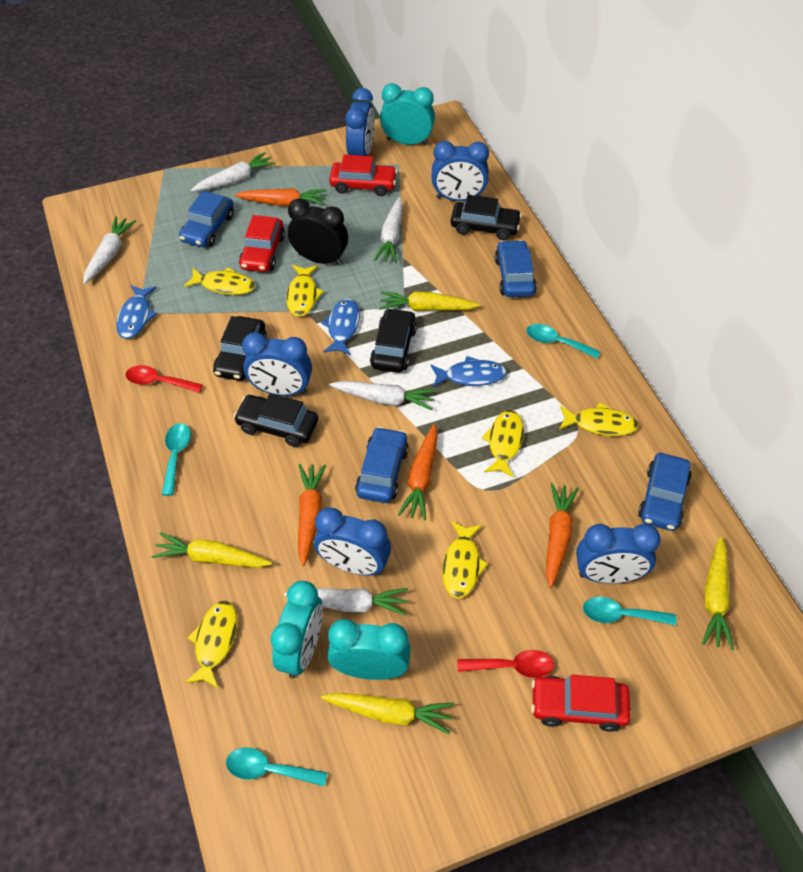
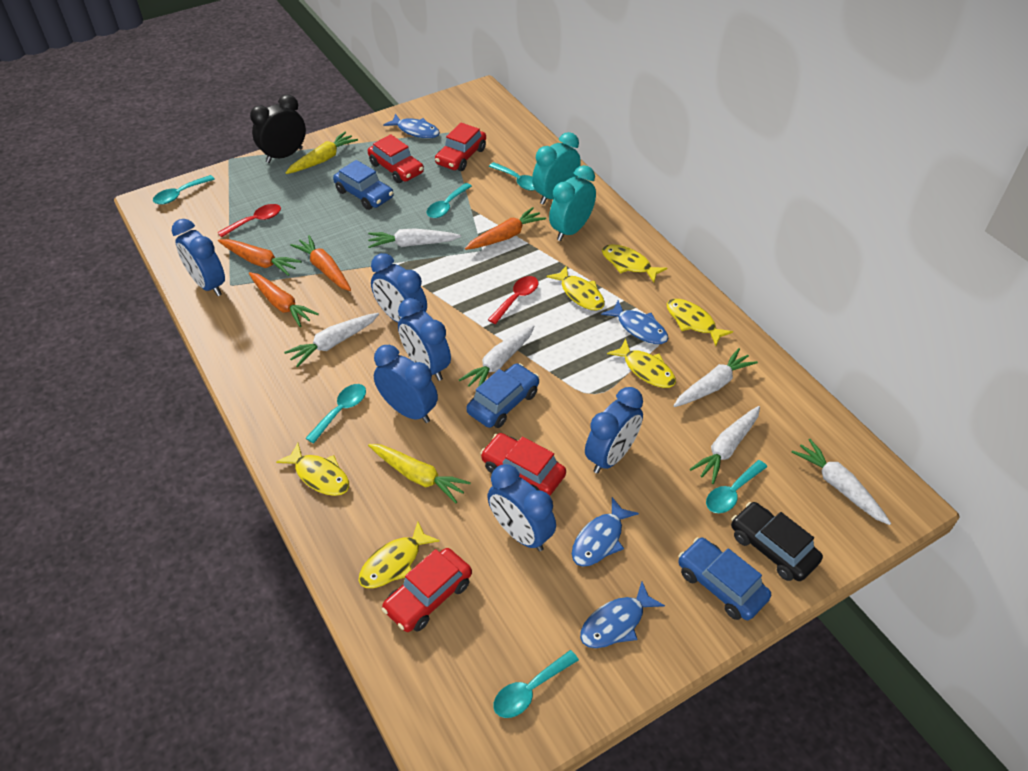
black car: [213,316,267,381] [234,393,318,447] [370,308,417,373] [451,195,522,240] = 4 -> [731,502,823,581] = 1
blue car: [179,191,234,247] [355,427,409,503] [495,240,537,297] [638,453,691,531] = 4 -> [333,160,394,210] [466,363,539,428] [678,537,771,620] = 3
blue clock: [242,332,312,396] [314,507,391,576] [345,88,374,156] [431,141,489,201] [576,524,661,584] = 5 -> [172,219,225,296] [371,253,427,323] [374,345,438,423] [398,298,451,381] [487,464,556,551] [585,387,643,474] = 6
blue fish: [116,285,157,339] [321,298,360,355] [431,356,507,388] = 3 -> [383,114,440,138] [572,497,639,567] [580,582,665,648] [601,300,669,344] = 4
red car: [239,215,285,272] [329,154,397,196] [531,675,631,732] = 3 -> [368,134,424,183] [382,548,472,632] [435,123,486,171] [480,433,566,496] = 4
turquoise clock: [271,581,323,678] [328,619,411,680] [380,83,435,145] = 3 -> [532,132,581,205] [549,165,596,241] = 2
turquoise spoon: [162,423,191,496] [226,747,328,786] [526,324,601,358] [583,597,676,626] = 4 -> [153,175,215,204] [306,384,366,443] [427,183,472,218] [489,162,535,191] [493,650,579,718] [706,460,767,513] = 6
white carrot: [83,216,136,284] [191,152,276,192] [284,588,408,616] [329,381,436,411] [374,197,403,263] = 5 -> [284,313,379,367] [368,228,461,248] [459,325,535,387] [674,348,758,407] [690,406,760,484] [791,439,891,525] = 6
yellow carrot: [152,532,272,568] [321,693,454,734] [380,291,480,311] [702,537,734,650] = 4 -> [285,132,358,174] [368,444,471,503] = 2

